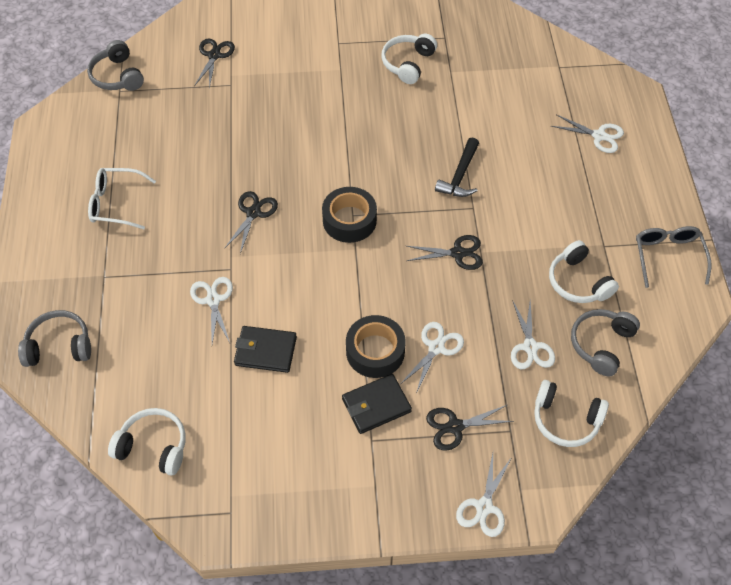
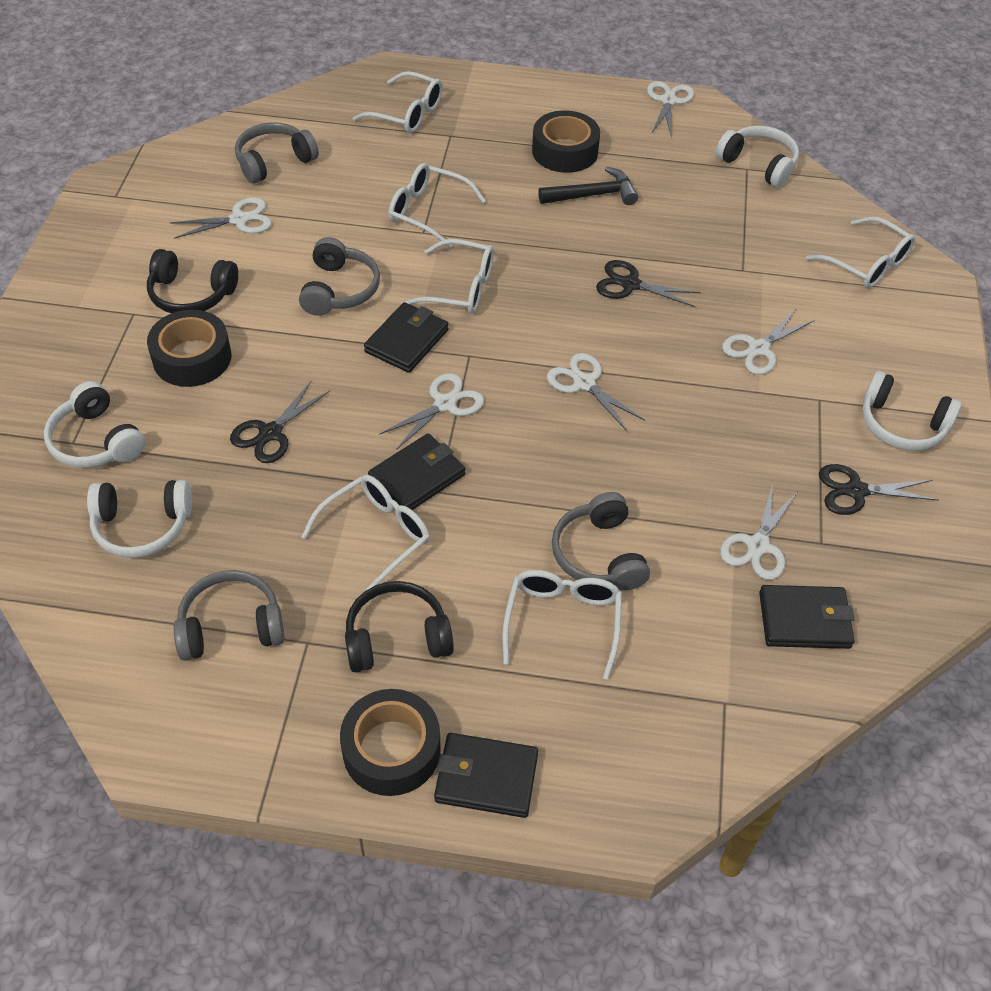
black headphones: none = 0 -> [147,249,238,313] [345,581,454,673] = 2
black scissors: [194,39,235,89] [224,191,278,254] [407,235,483,270] [426,405,514,451] = 4 -> [230,381,330,463] [596,260,701,307] [819,464,938,515] = 3
black tape: [322,187,377,243] [346,315,406,378] = 2 -> [147,310,231,387] [340,689,441,796] [532,110,600,173] = 3
black wallet: [234,326,297,373] [342,374,412,434] = 2 -> [364,302,448,373] [368,433,466,510] [434,733,538,818] [759,585,855,649] = 4
grey glasses: [636,226,711,288] = 1 -> none = 0
grey headphones: [18,310,91,367] [87,40,144,91] [571,309,640,376] = 3 -> [174,570,284,661] [235,122,319,184] [299,237,380,316] [552,492,650,591] = 4
white glasses: [88,168,156,229] = 1 -> [301,475,430,591] [353,71,443,133] [388,163,486,248] [402,239,494,314] [502,570,622,680] [806,216,915,288] = 6
white scissors: [190,277,233,344] [401,322,464,393] [456,453,512,537] [511,300,555,369] [551,114,624,153] = 5 -> [170,198,272,239] [379,373,484,450] [547,353,645,431] [647,81,694,138] [720,483,797,580] [722,308,815,375] = 6

